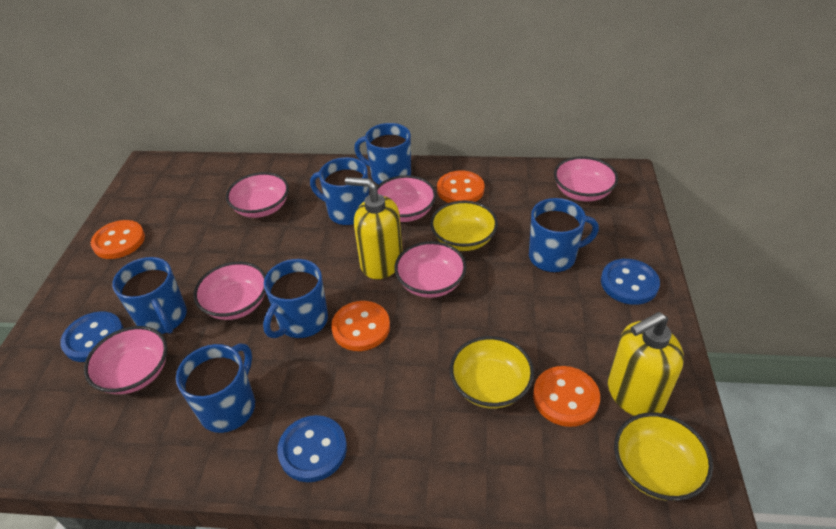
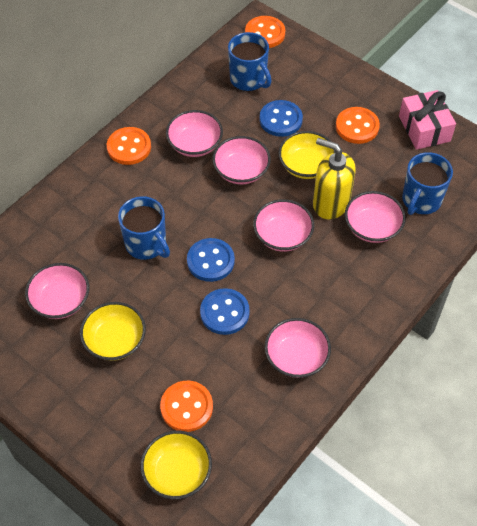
blue mug: [112,257,187,334] [176,343,255,433] [263,259,328,339] [310,157,369,226] [354,123,411,185] [529,198,599,273] = 6 -> [118,196,170,260] [228,32,271,91] [402,152,453,215] = 3
pink gift: none = 0 -> [399,90,456,150] = 1
yellow soap dispenser: [345,177,402,279] [608,312,684,416] = 2 -> [313,138,356,220] = 1

